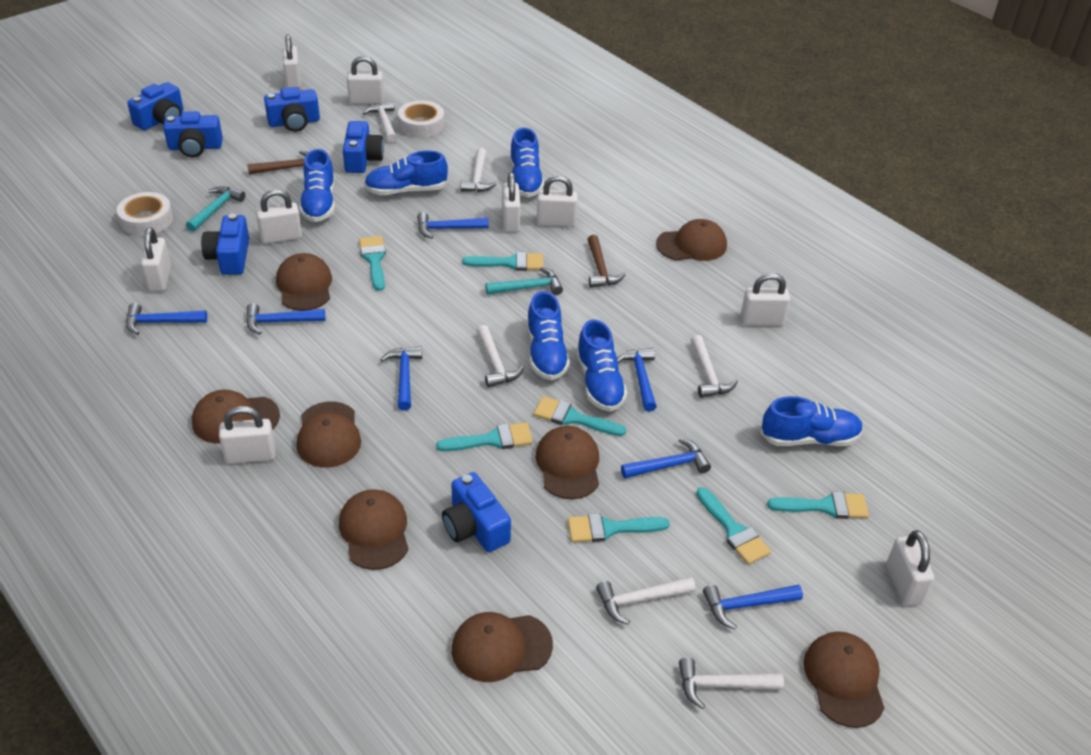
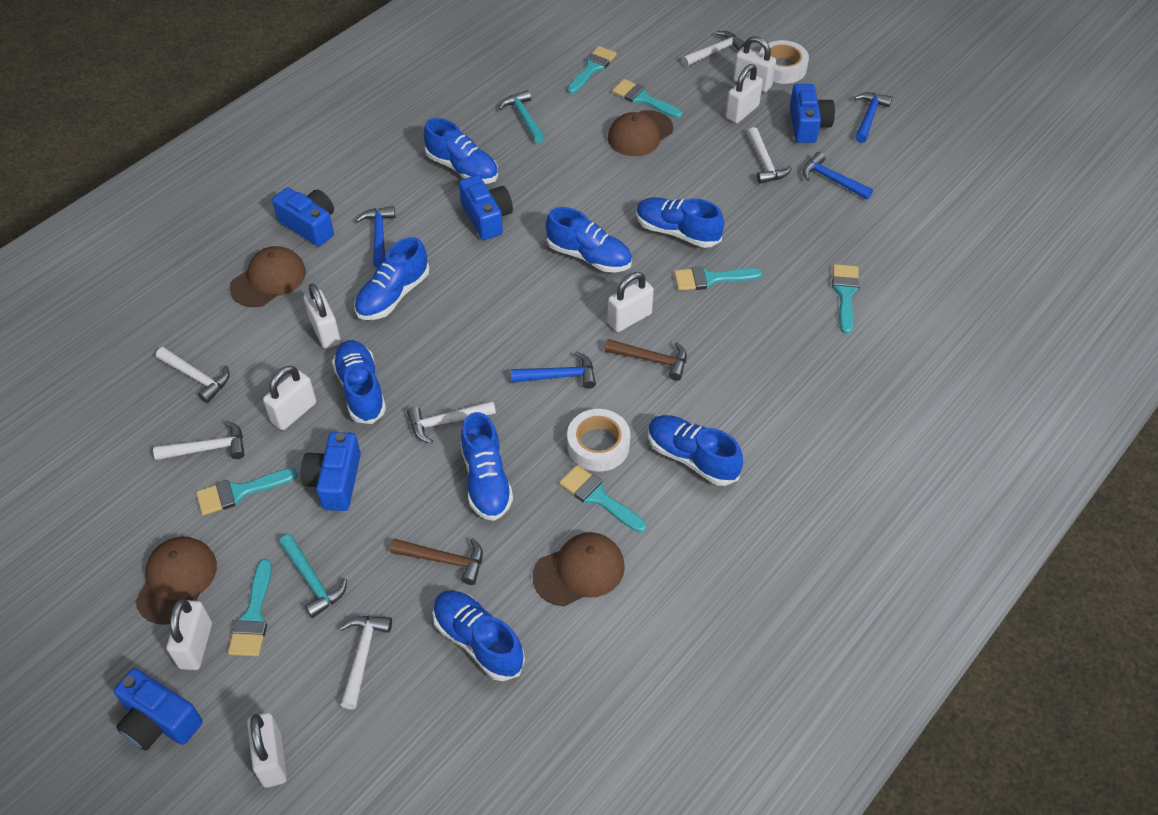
blue camera: [127,82,183,130] [163,111,223,157] [201,214,249,275] [264,87,320,132] [343,121,384,173] [442,472,511,552] = 6 -> [114,668,203,751] [272,188,334,246] [301,432,361,511] [459,175,513,240] [790,84,835,143] = 5
blue hammer: [126,303,207,335] [246,303,325,335] [380,346,422,411] [417,212,489,239] [617,348,657,412] [621,438,711,478] [703,585,803,629] = 7 -> [356,206,395,268] [511,351,596,389] [803,152,873,200] [854,92,892,143] = 4
blue shoe: [299,149,335,222] [364,151,448,195] [510,128,544,197] [526,291,570,380] [576,320,627,412] [760,396,863,446] = 6 -> [332,340,386,424] [355,237,429,320] [424,118,498,184] [433,590,525,681] [461,412,513,521] [546,207,632,273] [636,197,724,248] [648,415,743,486] = 8
brown cap: [192,390,280,444] [276,253,332,311] [296,402,361,468] [339,489,408,570] [452,612,553,682] [536,426,599,499] [656,219,727,261] [804,631,884,728] = 8 -> [135,537,217,625] [230,246,306,307] [533,532,625,607] [608,110,673,156] = 4
white padlock: [141,227,171,291] [219,406,276,464] [256,189,302,244] [283,35,301,88] [347,56,384,104] [502,172,521,232] [537,175,578,227] [740,273,790,326] [886,530,934,606] = 9 -> [167,599,212,670] [247,712,287,788] [263,365,316,430] [304,283,341,349] [607,272,654,332] [725,64,763,123] [733,36,776,92] = 7

